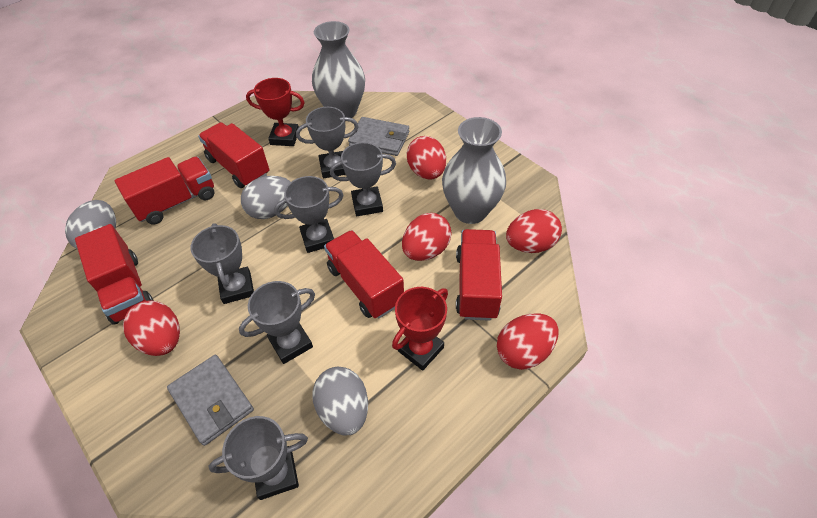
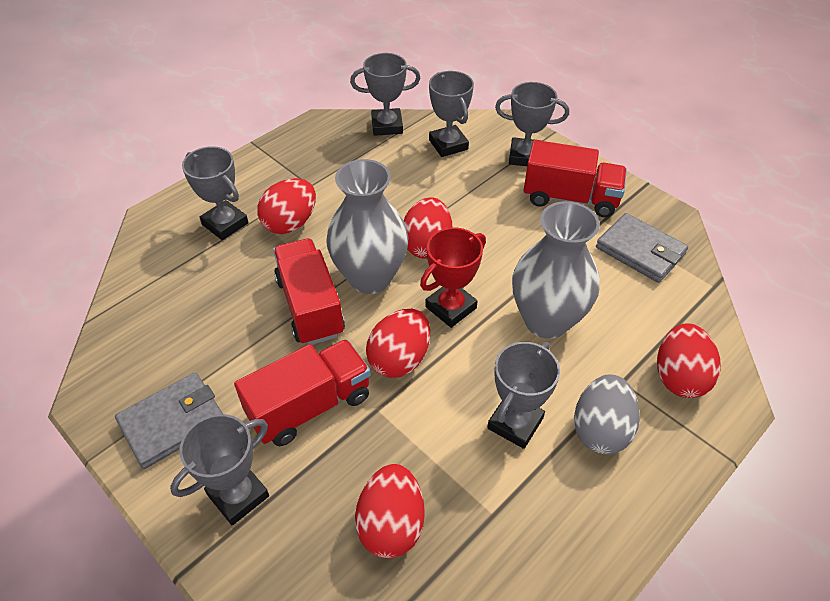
grey egg: [65,200,116,249] [241,176,291,219] [312,367,368,435] = 3 -> [574,375,640,454] = 1
red trophy: [246,78,305,146] [392,287,448,371] = 2 -> [420,228,486,328] = 1
red truck: [75,224,154,325] [115,157,214,224] [198,122,269,188] [324,230,404,318] [456,229,502,321] = 5 -> [234,339,371,446] [273,238,345,345] [524,140,627,217] = 3

